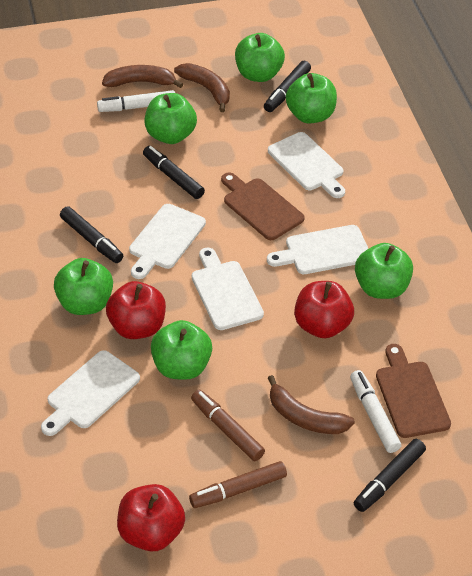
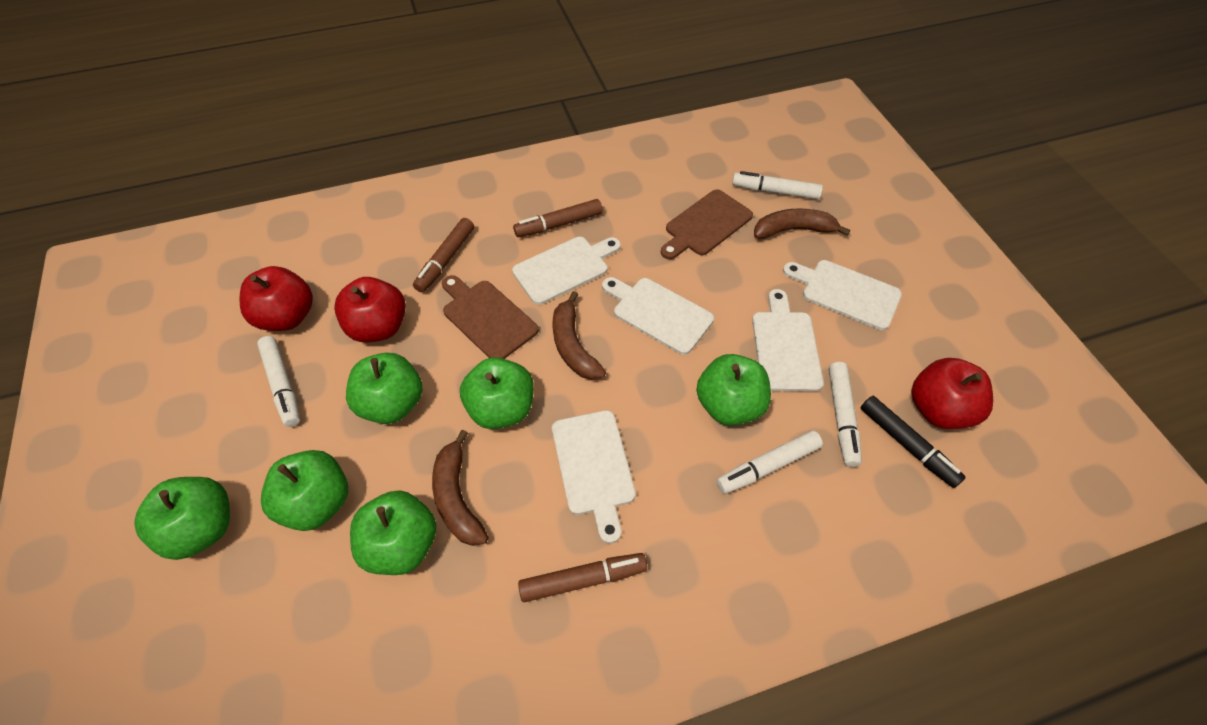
black marker: [60,206,123,263] [143,146,205,199] [264,61,311,112] [354,439,426,512] = 4 -> [860,396,966,488] = 1
brown marker: [189,461,287,508] [191,390,265,461] = 2 -> [413,218,474,293] [513,199,602,237] [518,553,647,602] = 3
white marker: [97,90,175,112] [350,370,401,453] = 2 -> [257,336,300,427] [716,430,823,494] [732,171,823,199] [829,362,862,467] = 4

